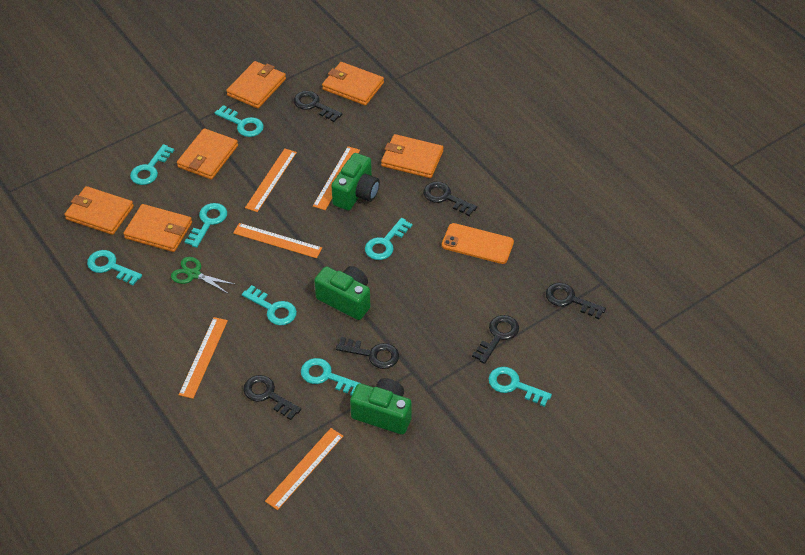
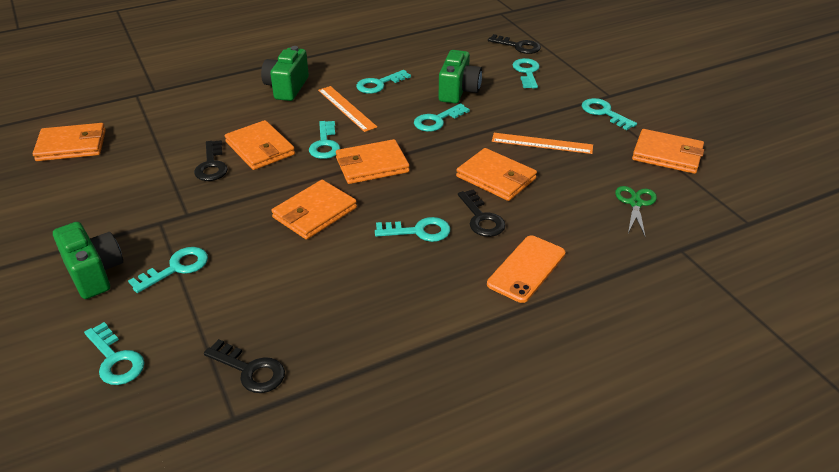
black key: [243,375,301,420] [293,91,342,122] [336,337,399,369] [423,181,477,216] [472,315,519,364] [546,283,606,319] = 6 -> [194,140,228,181] [204,339,285,393] [458,189,506,237] [488,34,541,54] = 4
orange ruler: [179,317,228,399] [233,223,322,258] [245,148,297,212] [265,428,343,510] [313,146,360,210] = 5 -> [318,86,377,132] [492,133,593,154] = 2

